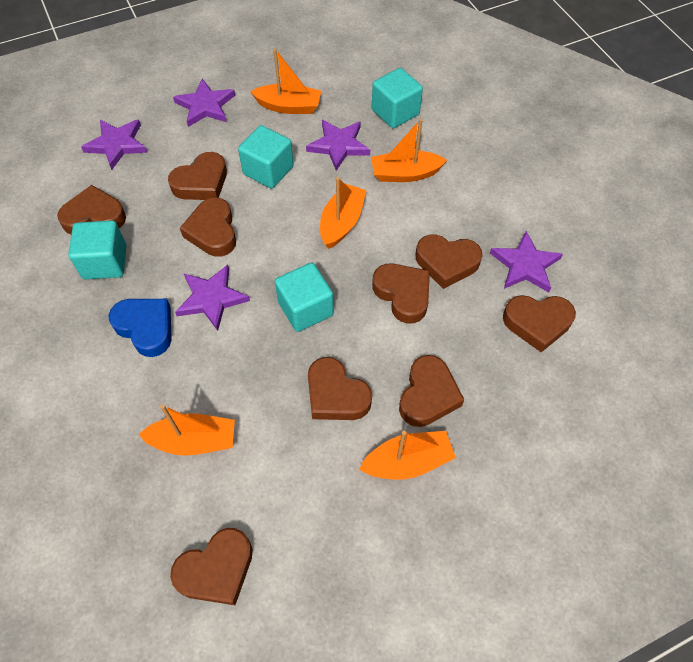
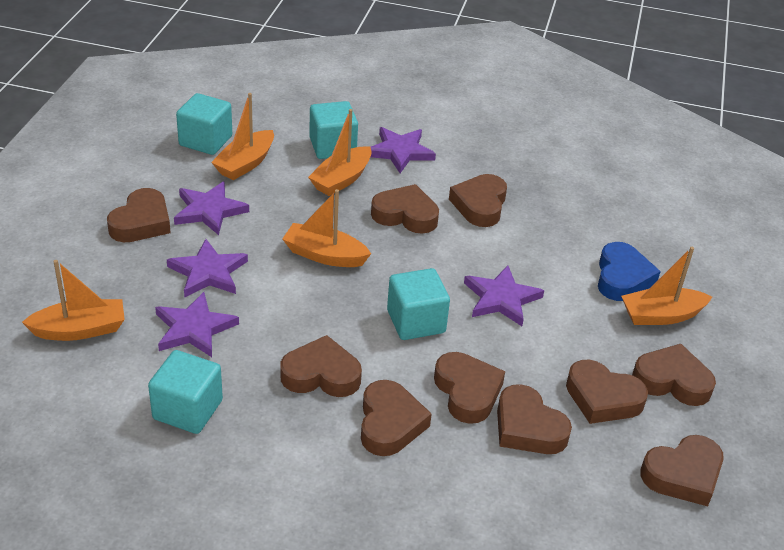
brown heart: [57,185,126,235] [168,152,227,200] [170,528,253,605] [180,198,236,257] [308,357,372,420] [372,264,430,324] [399,355,465,427] [415,234,483,289] [503,295,576,352] = 9 -> [107,188,171,242] [280,335,362,397] [361,380,432,456] [371,184,439,234] [434,352,505,424] [449,174,507,227] [497,384,572,454] [566,360,648,424] [632,344,716,406] [640,435,724,506] = 10

